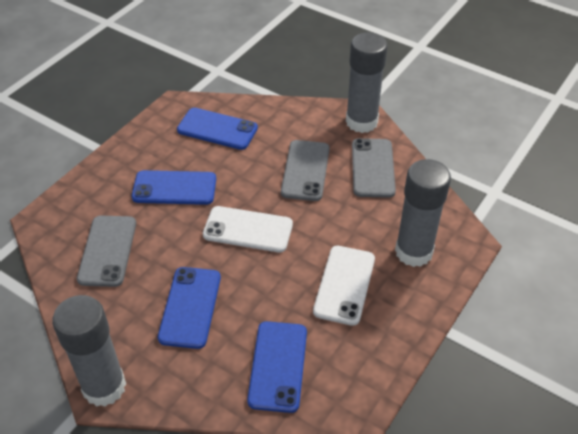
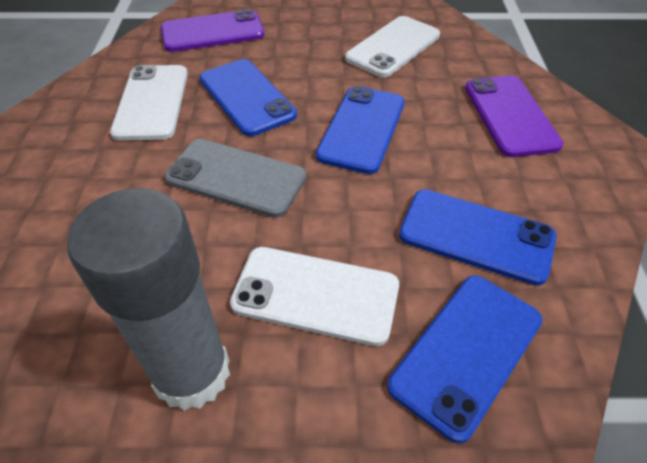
grey glue stick: [52,295,126,407] [346,32,388,133] [395,159,451,267] = 3 -> [67,188,230,411] = 1
grey phone: [77,216,136,287] [281,140,329,201] [352,138,396,198] = 3 -> [165,139,307,218] = 1
purple phone: none = 0 -> [161,9,264,52] [465,75,563,157] = 2
white phone: [203,206,293,252] [313,246,375,326] = 2 -> [110,65,188,141] [230,247,399,346] [345,16,440,78] = 3

